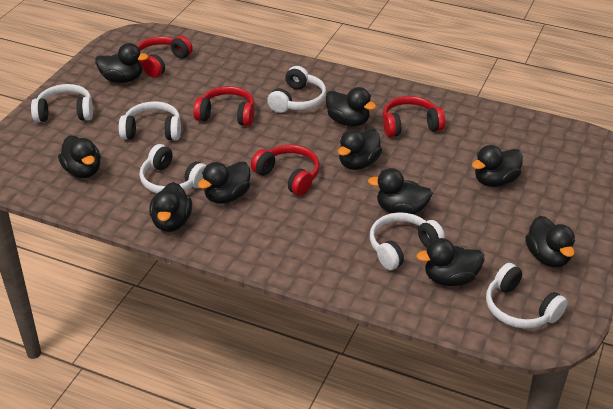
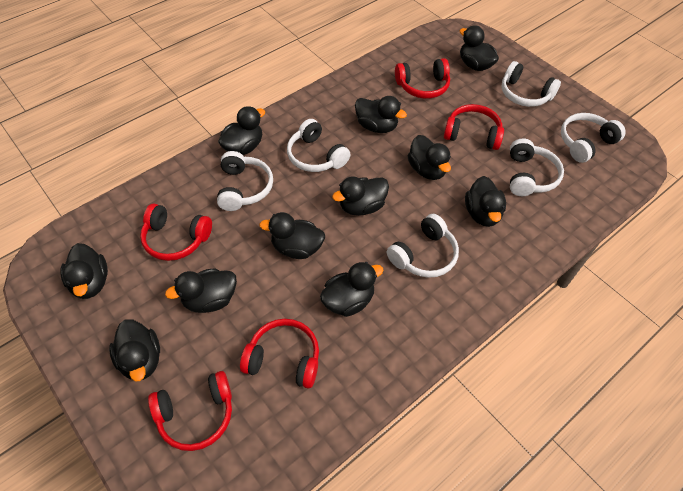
black duck: [58,136,101,178] [95,43,148,83] [149,182,192,232] [198,161,251,204] [326,87,376,127] [338,129,382,170] [368,168,433,215] [416,238,484,286] [472,145,523,187] [525,216,575,267] = 10 -> [60,243,108,299] [109,319,160,382] [165,268,237,313] [218,106,265,155] [259,212,325,259] [320,262,384,317] [332,176,389,216] [355,96,407,133] [407,135,451,180] [459,25,499,71] [465,176,506,227] = 11
red headphones: [137,36,193,78] [193,86,255,126] [251,145,320,196] [383,96,445,137] = 4 -> [140,204,212,261] [148,371,232,451] [240,319,319,388] [395,58,450,99] [444,104,504,150] = 5

